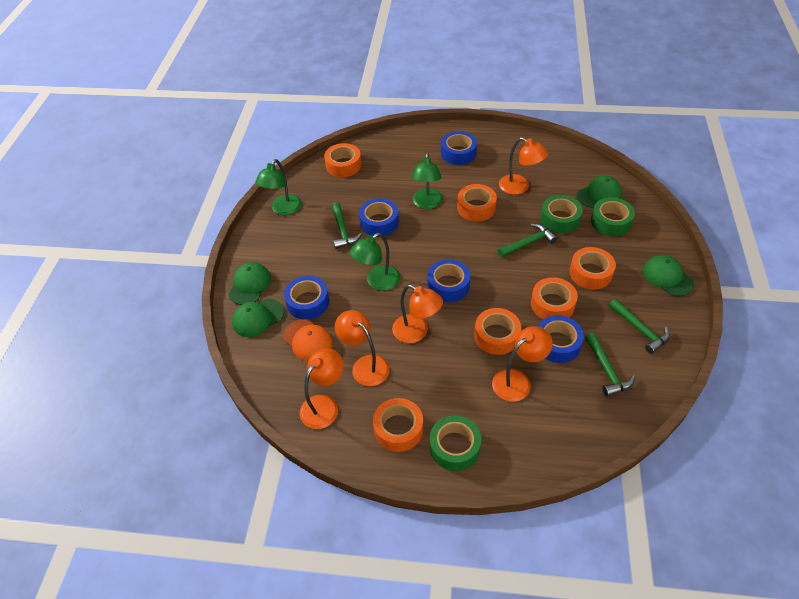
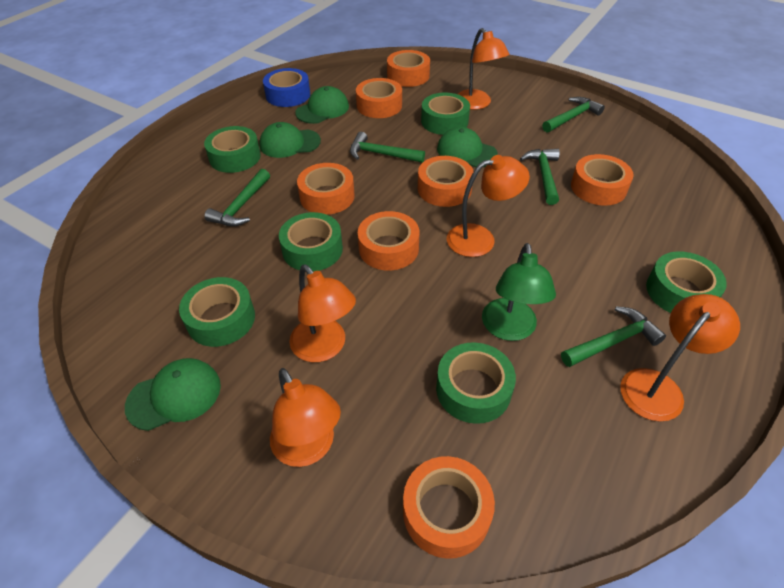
blue tape: [284,276,329,319] [359,198,399,237] [427,259,470,302] [441,131,477,165] [538,315,584,363] = 5 -> [263,68,310,107] = 1
green hammer: [332,202,362,249] [498,224,557,258] [585,332,635,397] [609,299,670,354] = 4 -> [204,169,270,226] [350,132,425,163] [520,149,560,205] [542,97,605,132] [561,306,666,367] = 5
green lamp: [255,159,302,215] [350,233,400,291] [411,152,443,209] = 3 -> [482,243,556,341] = 1
green tape: [430,415,481,471] [540,195,583,234] [591,197,635,236] = 3 -> [179,277,255,347] [204,126,261,173] [279,212,343,272] [421,93,470,135] [436,342,516,424] [646,251,727,313] = 6
orange cap: [283,319,333,361] = 1 -> none = 0
orange tape: [324,143,361,177] [373,398,423,452] [457,184,497,222] [474,308,521,355] [531,277,578,319] [569,247,616,290] = 6 -> [297,163,355,215] [356,78,402,118] [358,211,419,271] [387,50,430,87] [403,456,495,559] [418,156,474,207] [571,154,634,206] = 7

